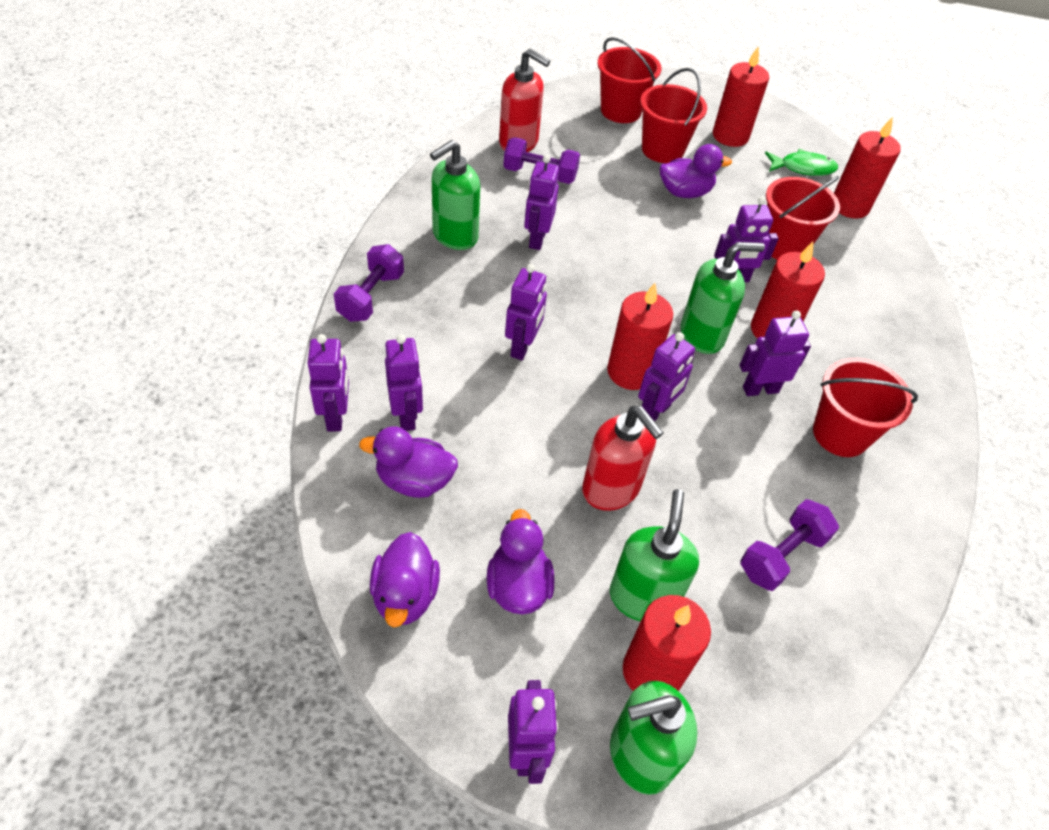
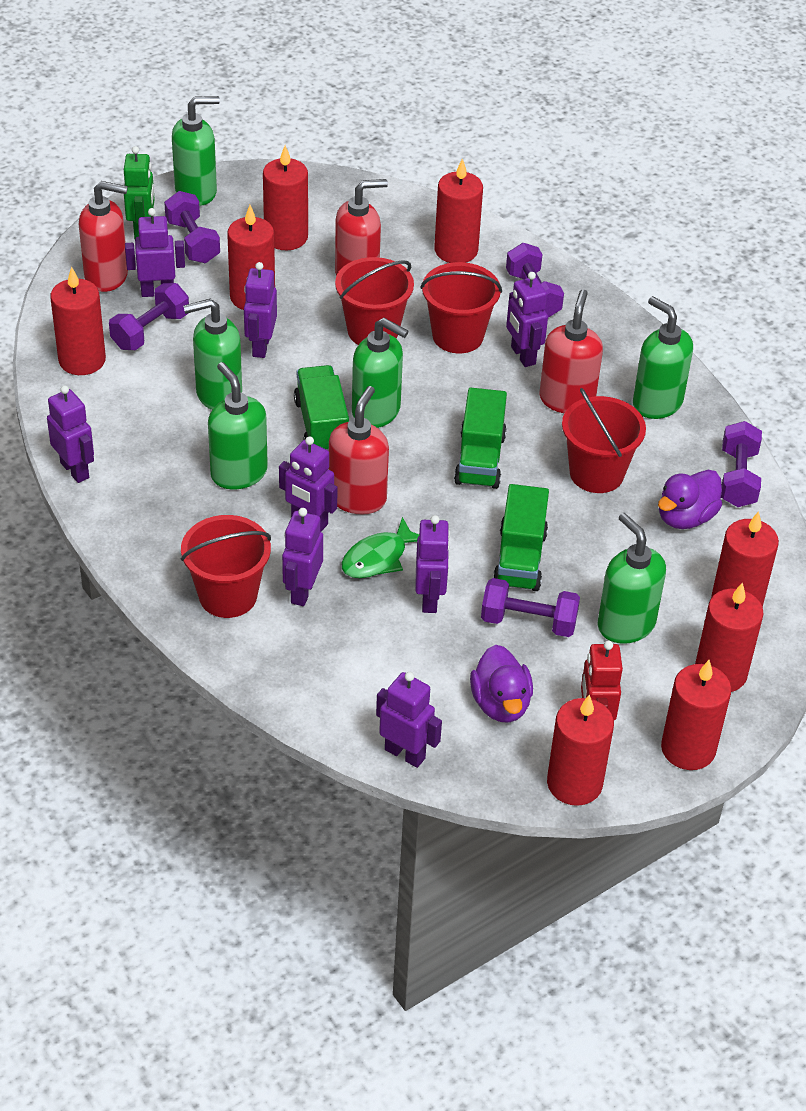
green robot: none = 0 -> [124,146,155,239] = 1
green soap dispenser: [430,140,480,250] [610,489,699,622] [610,681,697,795] [681,242,765,354] = 4 -> [172,96,220,206] [183,299,242,410] [208,362,268,490] [352,318,408,428] [598,513,666,644] [633,296,693,419] = 6
green truck: none = 0 -> [294,365,349,451] [454,388,507,489] [493,484,549,591] = 3
purple duck: [359,426,458,498] [370,532,440,627] [487,509,554,614] [660,144,732,198] = 4 -> [470,645,533,723] [658,470,722,529] = 2
purple dumbbell: [334,244,404,322] [503,137,580,184] [740,499,839,591] = 3 -> [109,283,189,350] [164,191,220,263] [481,578,580,637] [506,243,564,318] [721,421,762,507] = 5
red candle: [607,283,673,390] [623,595,711,691] [713,46,769,147] [751,242,825,339] [834,117,901,218] = 5 -> [50,267,106,375] [227,205,275,310] [263,145,308,250] [434,158,483,263] [547,694,614,806] [661,660,731,770] [695,582,764,692] [711,511,779,607] = 8
red robot: none = 0 -> [581,640,623,720] = 1
red soap dispenser: [499,49,550,152] [582,406,664,511] = 2 -> [79,181,128,292] [329,386,389,514] [335,179,388,276] [539,289,603,413] = 4

